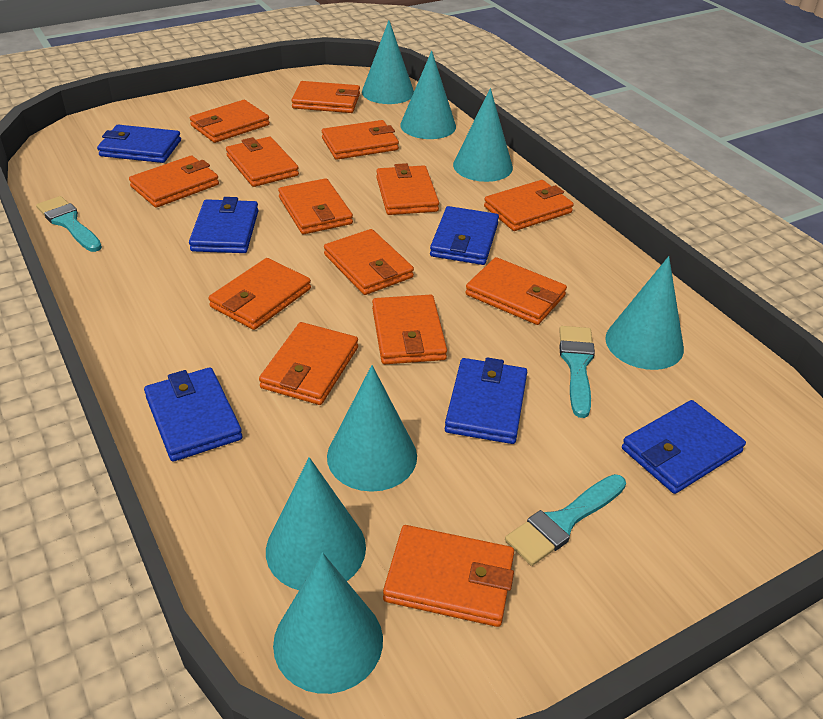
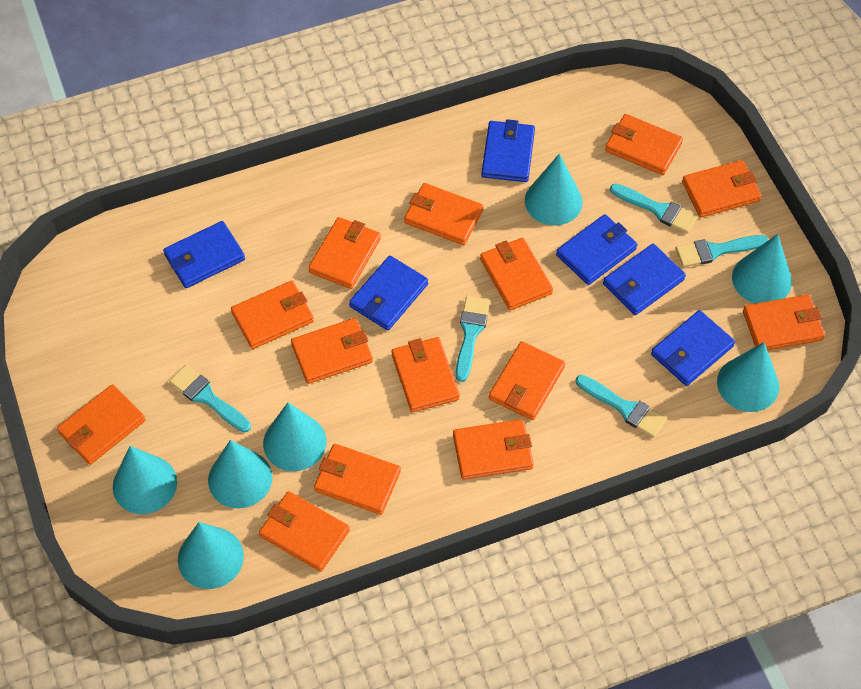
turquoise brush: [36,196,102,252] [505,474,626,566] [559,326,595,418] = 3 -> [169,365,251,433] [456,296,490,382] [576,375,667,438] [610,183,698,233] [676,235,768,267] = 5

